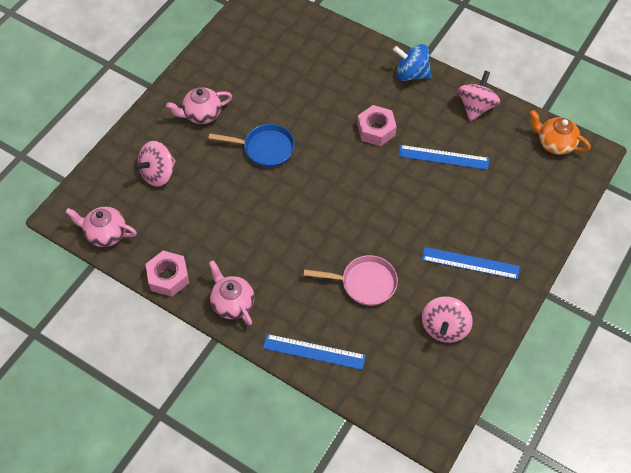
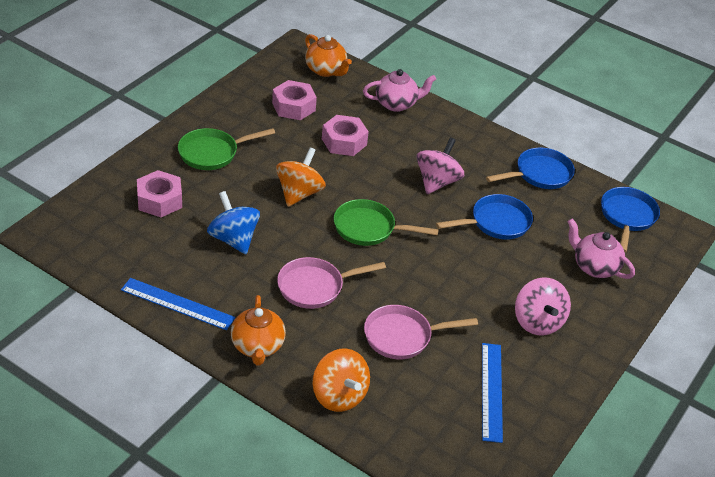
blue pan: [209,124,295,167] = 1 -> [436,194,533,240] [486,148,575,189] [601,187,660,253] = 3
blue ruler: [263,334,366,370] [398,145,489,170] [422,247,520,280] = 3 -> [121,278,235,330] [482,343,503,443] = 2
green pan: none = 0 -> [178,128,275,170] [334,199,439,246] = 2
orange spinning top: none = 0 -> [276,147,326,207] [312,349,370,412] = 2
orange teapot: [530,110,591,155] = 1 -> [231,295,286,365] [305,34,352,77] = 2
pink nut: [146,251,189,297] [357,105,397,146] = 2 -> [137,170,182,217] [272,80,317,120] [322,115,369,156] = 3
pink pan: [304,255,398,306] = 1 -> [277,257,386,309] [364,305,478,359] = 2
pink spinning top: [134,141,176,187] [422,296,473,343] [458,71,500,121] = 3 -> [416,138,464,194] [515,277,571,336] = 2
pink teapot: [65,207,137,247] [166,87,232,124] [209,260,254,325] = 3 -> [363,69,436,112] [567,218,635,279] = 2

